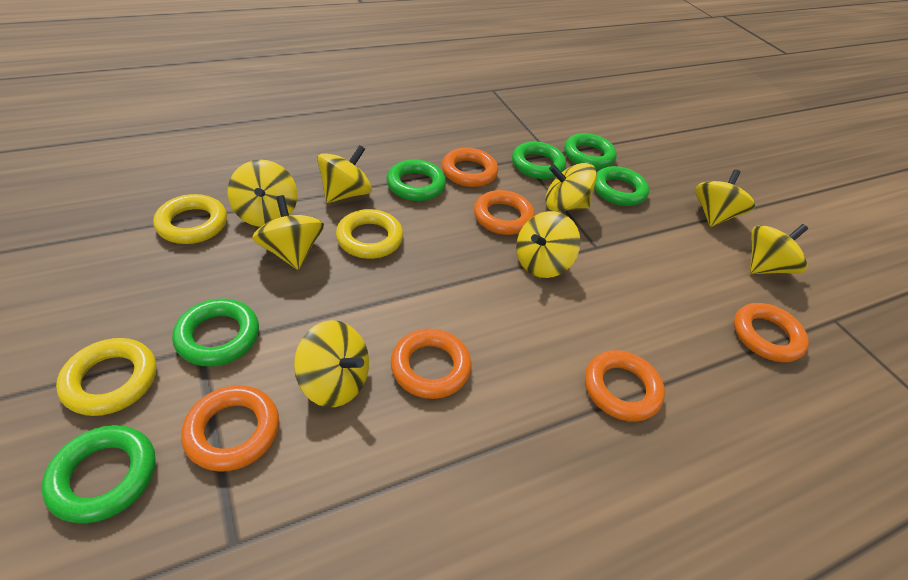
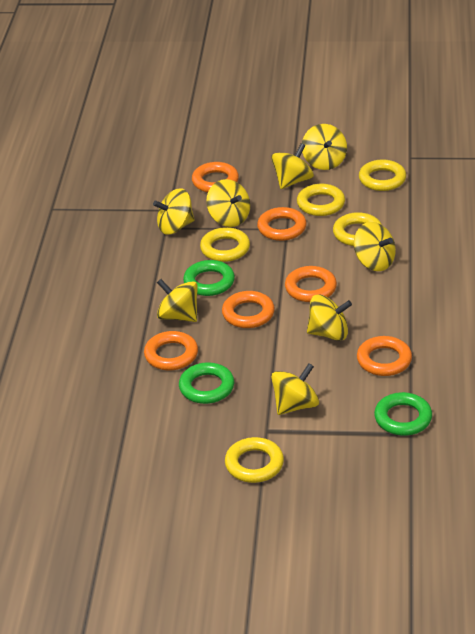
green ring: [42,425,156,523] [172,299,259,366] [387,159,446,201] [512,142,566,179] [564,133,617,169] [594,166,649,206] = 6 -> [179,362,234,404] [183,260,235,296] [374,392,432,436] = 3
yellow ring: [56,338,156,416] [153,194,227,244] [336,209,403,259] = 3 -> [200,227,250,262] [225,437,284,483] [297,184,345,216] [333,212,382,246] [359,159,406,191] = 5

